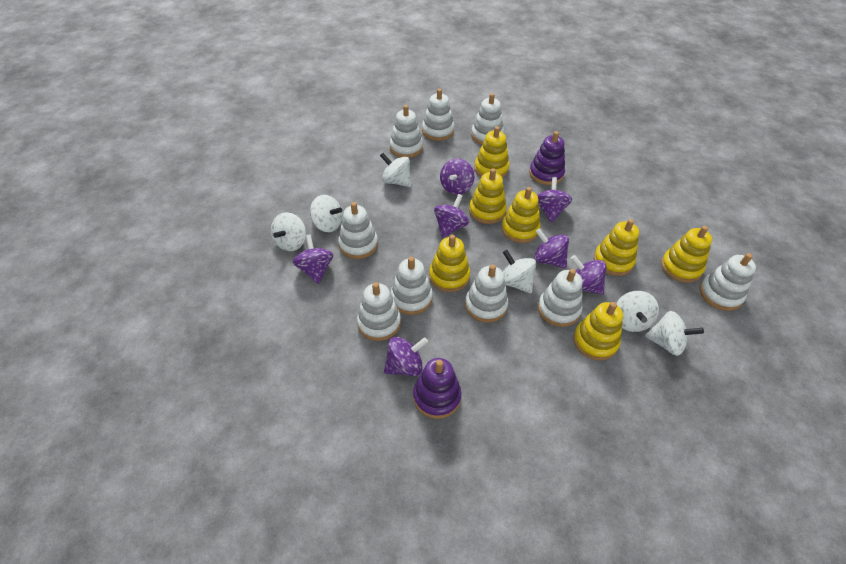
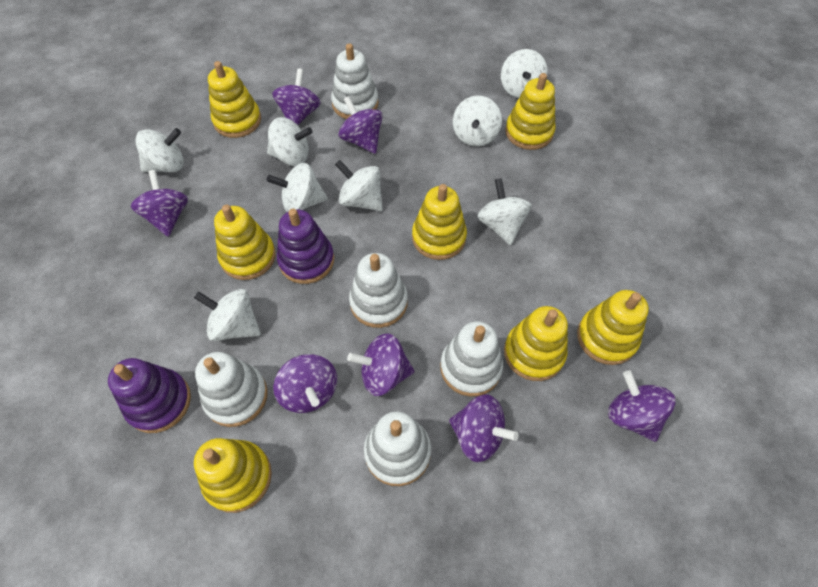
white spinning top: [271,212,306,251] [310,195,342,232] [380,153,411,187] [503,250,536,293] [616,291,659,332] [645,311,704,356] = 6 -> [135,128,184,172] [194,289,261,341] [267,117,312,166] [267,163,328,212] [335,160,383,211] [453,96,502,147] [477,178,532,245] [501,49,548,98] = 8
white stacking toy: [338,202,378,259] [357,282,401,341] [390,105,423,158] [390,257,433,315] [422,89,454,141] [465,264,508,323] [471,93,504,145] [538,269,582,327] [700,253,756,311] = 9 -> [195,352,268,427] [331,44,379,119] [349,253,408,328] [364,411,431,486] [440,321,503,396] = 5

